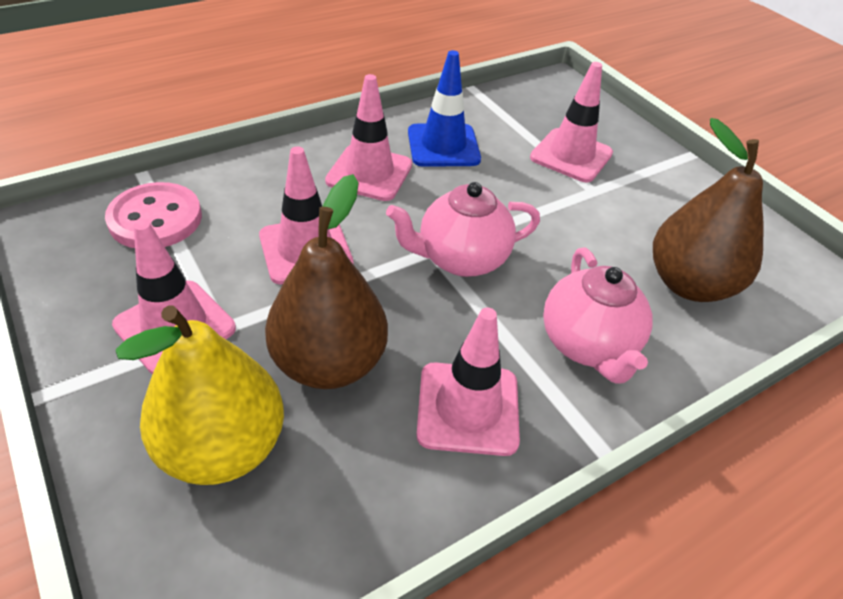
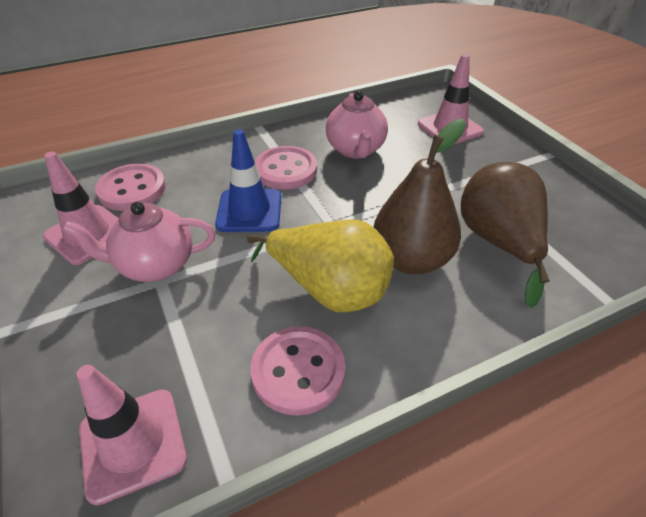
pink button: [105,182,202,248] = 1 -> [95,164,166,211] [250,326,345,416] [255,146,317,189] = 3
pink traffic cone: [112,220,236,374] [259,146,353,285] [325,74,412,201] [416,308,520,456] [530,62,613,182] = 5 -> [43,151,119,265] [77,365,187,505] [418,54,484,144] = 3

